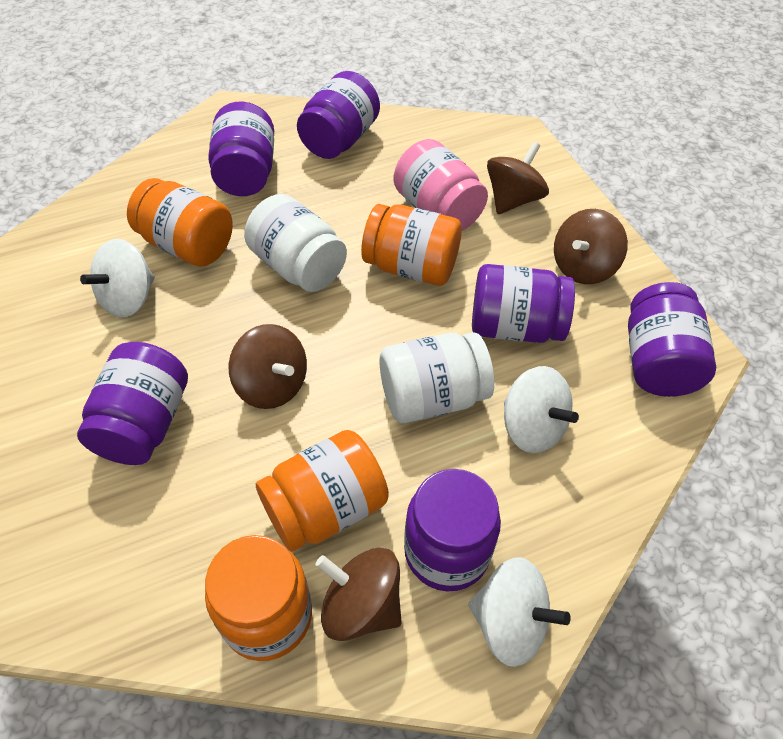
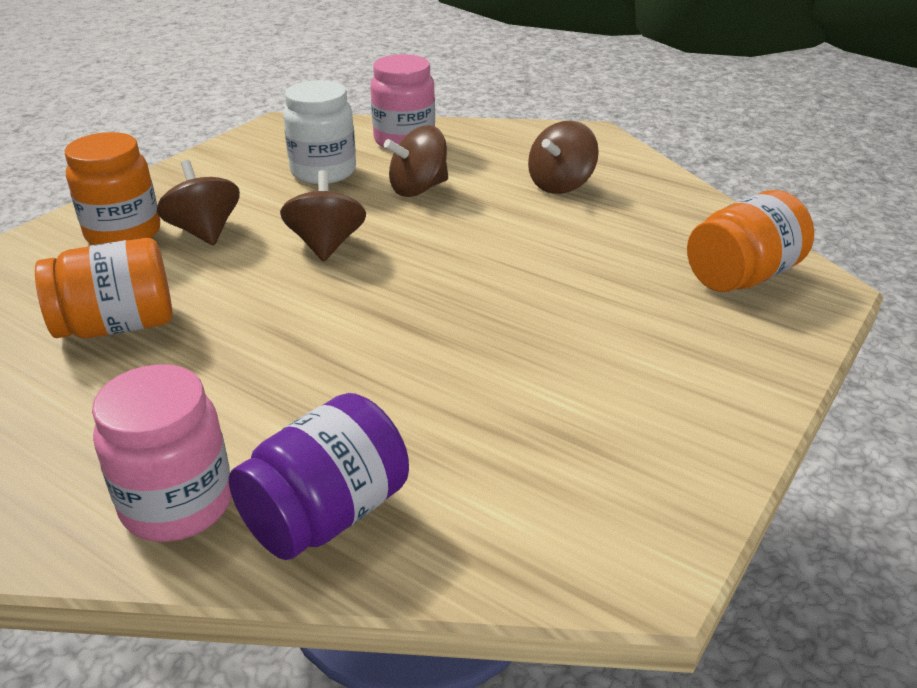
orange jar: [127,178,233,267] [205,535,312,661] [256,430,389,552] [361,204,462,286] = 4 -> [35,238,172,338] [65,132,160,245] [687,190,814,292] = 3
pink jar: [394,139,488,231] = 1 -> [92,364,232,542] [370,54,435,149] = 2
purple jar: [77,342,188,465] [208,102,274,196] [297,71,380,159] [404,469,501,592] [472,264,575,343] [628,282,716,397] = 6 -> [229,393,409,560] = 1
white jar: [244,194,347,292] [380,332,494,423] = 2 -> [283,80,356,184] = 1
white spinning top: [80,239,155,318] [468,557,571,667] [504,366,579,453] = 3 -> none = 0

